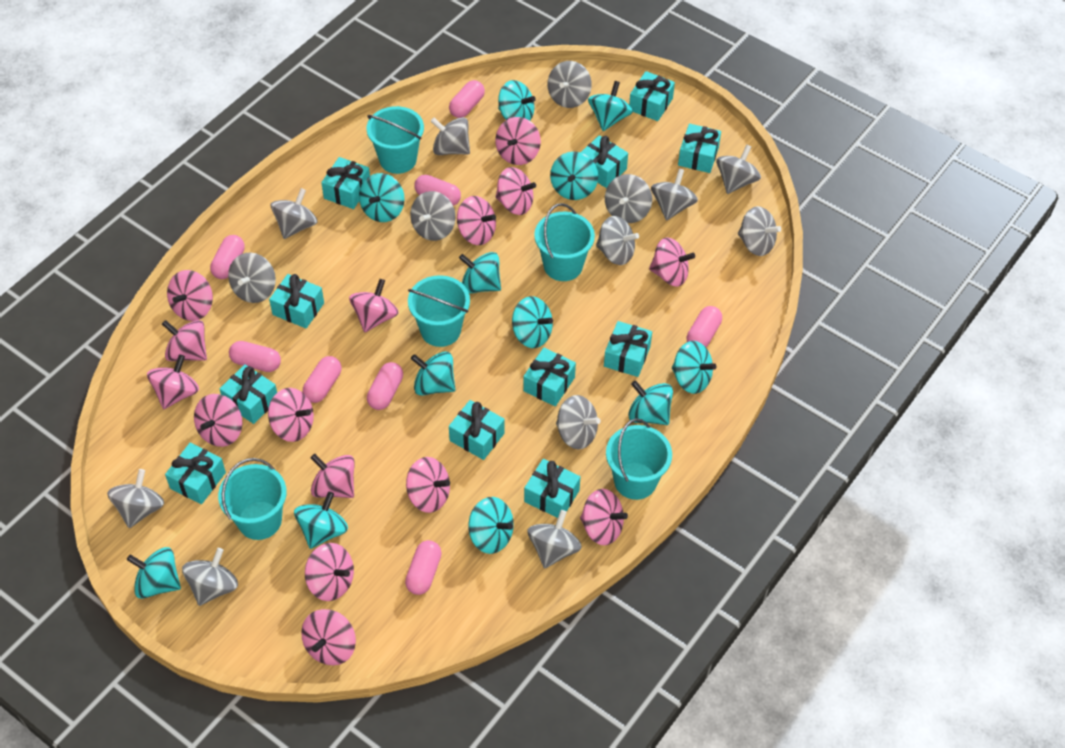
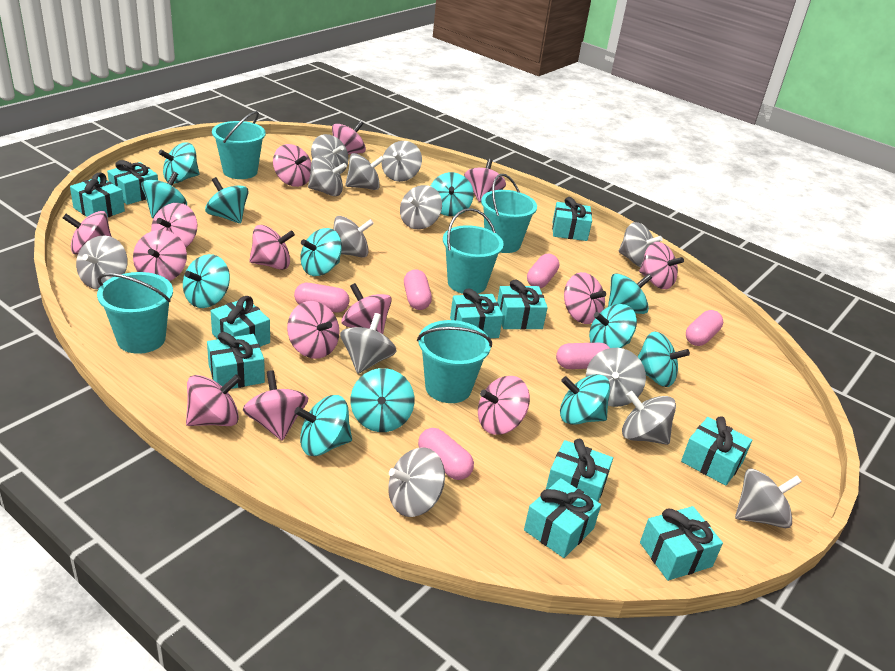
grey spinning top: [107,469,164,528] [182,548,238,606] [228,253,276,303] [271,188,317,239] [410,191,456,241] [431,117,470,155] [527,510,582,569] [548,61,592,108] [556,395,600,449] [596,216,639,265] [605,174,652,223] [651,168,698,220] [716,144,761,194] [738,206,781,256] = 14 -> [76,235,128,290] [308,156,347,196] [311,134,349,174] [333,216,374,258] [340,313,397,374] [345,153,384,190] [382,141,422,182] [388,447,445,517] [400,185,442,229] [586,348,646,407] [619,222,663,267] [622,391,676,445] [735,468,802,528] = 13
pink capsule: [210,235,245,279] [229,341,281,372] [303,356,342,403] [367,362,403,410] [405,540,442,595] [414,175,461,206] [449,80,485,118] [687,306,722,347] = 8 -> [294,283,350,313] [404,269,432,310] [418,428,474,480] [527,254,559,288] [556,343,610,369] [686,310,723,346] = 6
pink spinning top: [147,354,199,409] [162,320,207,361] [167,270,213,321] [194,394,243,447] [268,388,314,442] [301,609,356,665] [305,543,354,601] [311,454,355,498] [349,279,399,332] [406,457,450,513] [457,196,496,245] [495,117,541,165] [495,167,536,215] [580,489,628,545] [649,237,695,287] = 15 -> [63,211,112,255] [133,230,187,281] [151,203,197,247] [186,374,241,426] [243,370,308,441] [249,225,295,270] [273,144,311,187] [287,301,340,359] [332,120,366,155] [341,283,392,334] [464,159,506,202] [478,376,530,435] [564,272,606,324] [639,242,684,289] = 14

